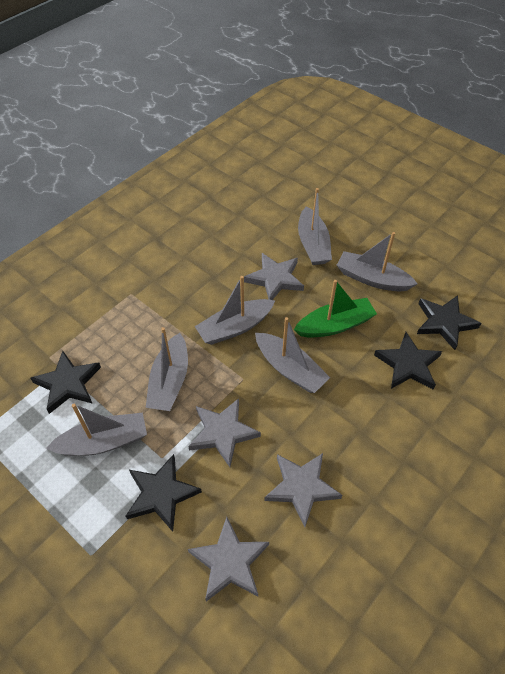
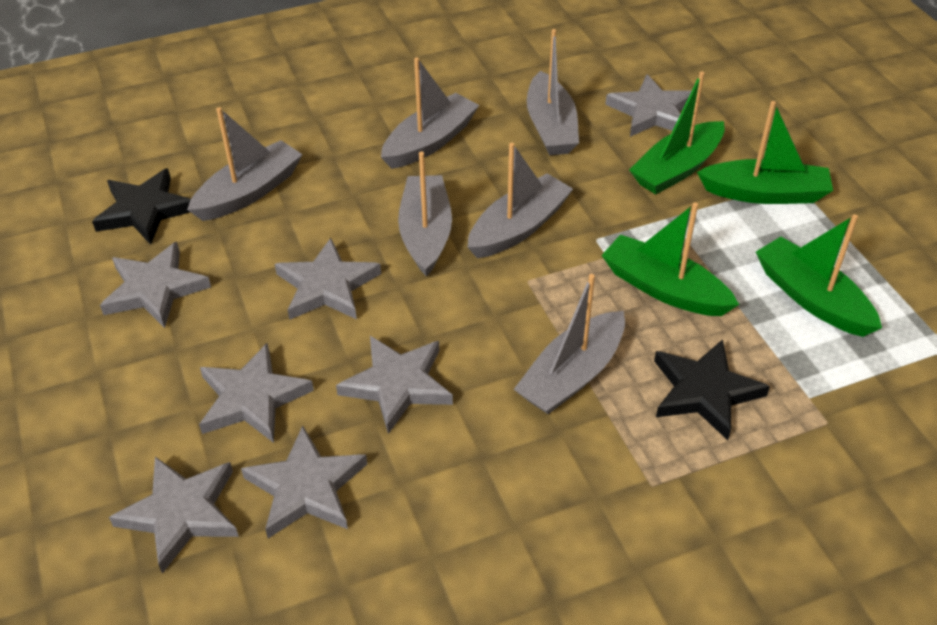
black star: [30,351,101,414] [126,454,202,532] [374,332,442,389] [417,295,481,350] = 4 -> [92,168,191,245] [654,339,770,440] = 2
green boat: [294,280,377,338] = 1 -> [601,203,739,316] [629,72,724,194] [697,101,833,204] [756,214,882,337] = 4
grey star: [188,398,261,467] [188,517,269,602] [244,253,304,300] [264,453,342,527] = 4 -> [100,242,211,328] [109,457,239,574] [199,343,314,443] [241,426,367,538] [275,238,381,320] [336,336,453,434] [605,74,692,137] = 7

